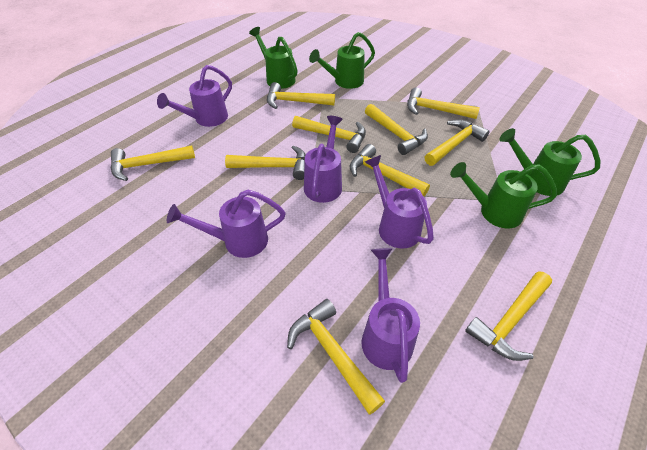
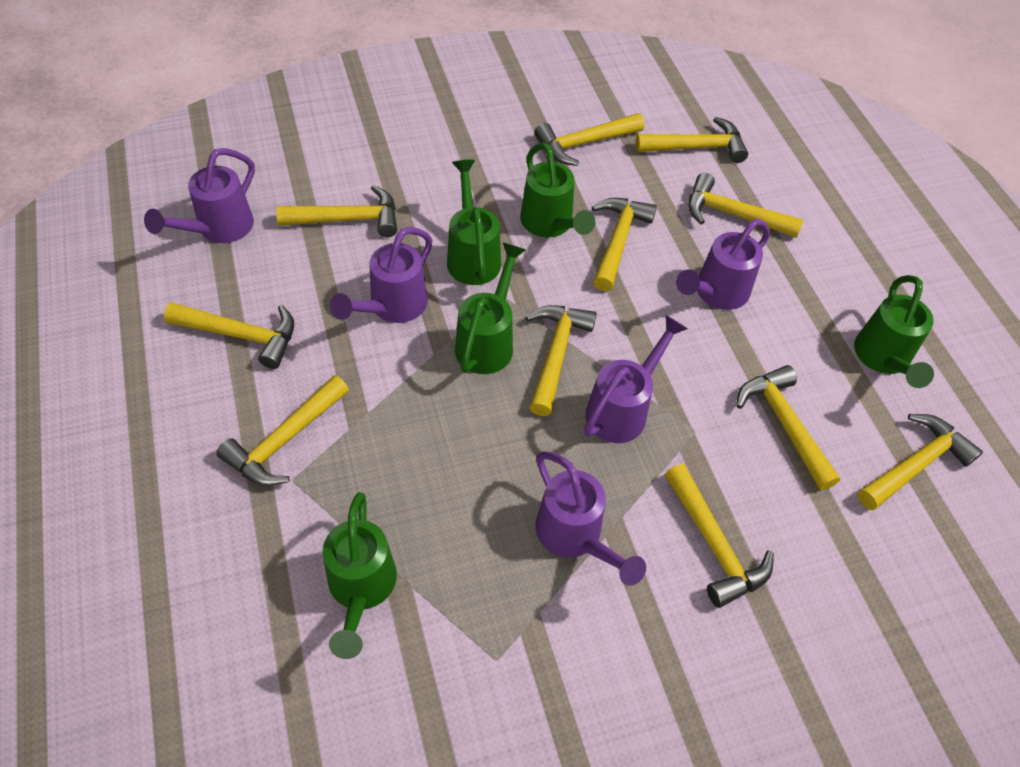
green watering can: [249,27,298,89] [309,32,375,89] [450,162,557,228] [499,128,600,196] = 4 -> [323,492,397,659] [447,160,501,285] [455,243,526,374] [520,143,595,237] [854,275,934,388] = 5
yellow hammer: [111,145,195,181] [225,145,306,180] [267,82,335,109] [287,299,385,415] [292,116,366,153] [350,144,430,196] [365,104,428,155] [407,88,480,119] [425,120,490,166] [465,271,552,361] = 10 -> [164,302,294,369] [217,375,349,486] [276,185,397,237] [526,305,597,416] [534,113,644,166] [592,198,657,291] [635,117,748,163] [665,464,774,608] [688,173,804,238] [736,365,840,490] [858,414,983,510] = 11

